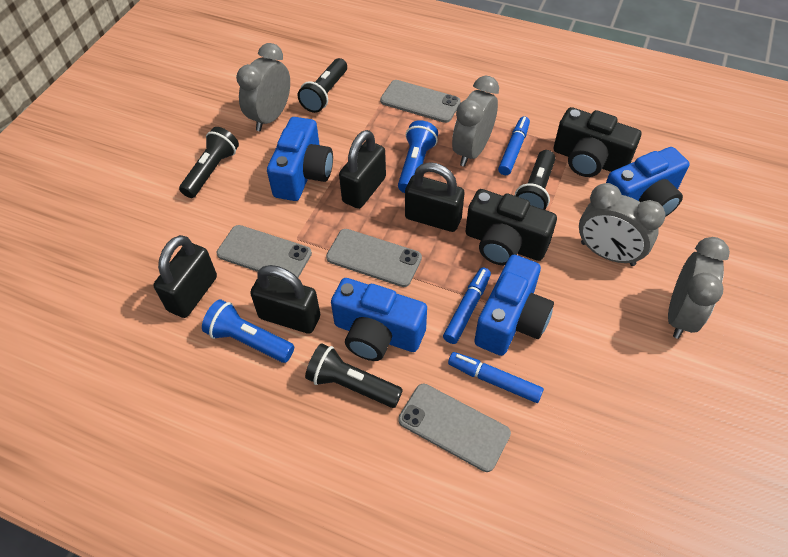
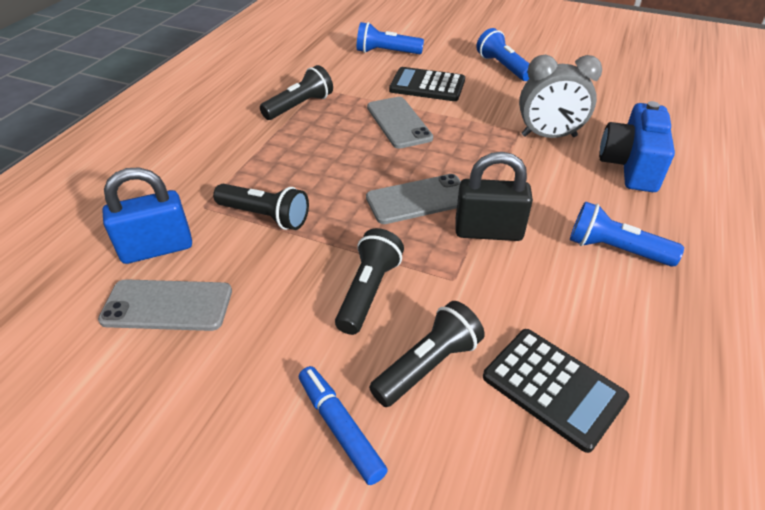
black calculator: none = 0 -> [389,67,465,101] [483,329,629,453] = 2
black camera: [465,189,557,265] [554,107,641,177] = 2 -> none = 0
black padlock: [154,235,217,318] [250,265,320,334] [339,130,386,209] [405,162,464,232] = 4 -> [455,152,533,241] = 1
blue camera: [267,117,333,201] [331,278,427,361] [474,255,554,356] [606,147,690,217] = 4 -> [599,101,675,192] = 1
blue flashlight: [202,299,294,363] [398,120,438,193] = 2 -> [357,22,424,54] [476,28,529,81] [570,201,684,267] = 3
blue marker: [443,267,491,344] [448,352,544,403] [498,116,530,175] = 3 -> [299,366,388,485] = 1
blue padlock: none = 0 -> [102,167,192,264] = 1
grey clock: [236,43,290,131] [452,76,499,167] [579,183,665,266] [668,237,730,339] = 4 -> [519,55,602,138] = 1
grey phone: [217,225,312,279] [326,229,422,287] [380,80,461,123] [398,384,511,472] = 4 -> [98,279,232,331] [366,174,461,224] [367,97,433,149] = 3

